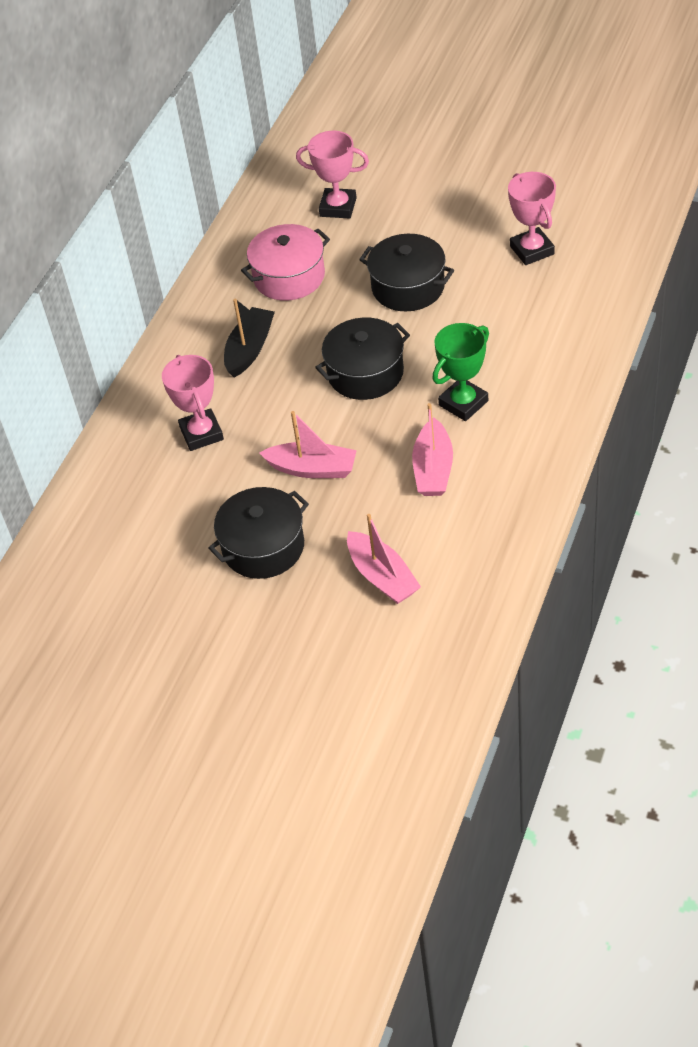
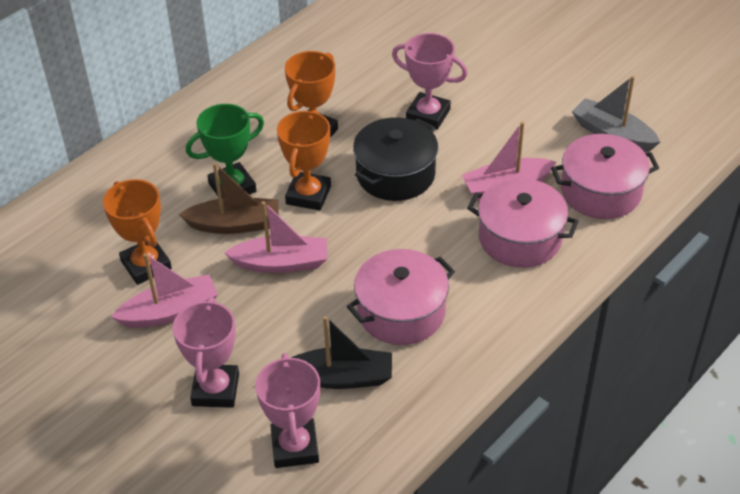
black pot: [209,487,309,579] [315,318,410,400] [359,234,454,311] = 3 -> [353,117,438,201] = 1
brown boat: none = 0 -> [178,163,279,234] = 1
grey boat: none = 0 -> [572,76,660,152] = 1
orange trophy: none = 0 -> [103,179,172,285] [277,110,331,211] [285,51,338,138] = 3
pink pot: [241,224,330,301] = 1 -> [347,249,455,345] [467,178,579,268] [551,134,659,219] = 3

